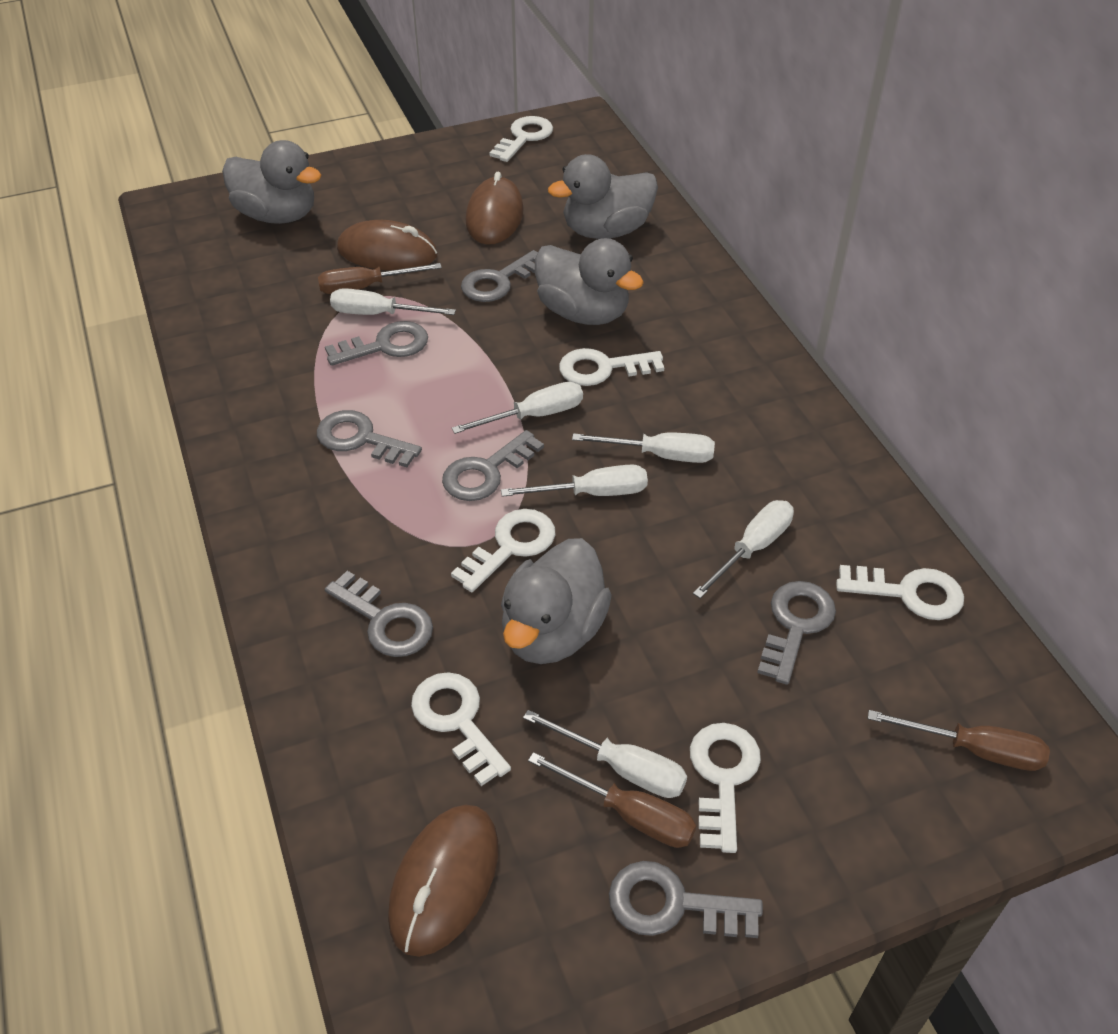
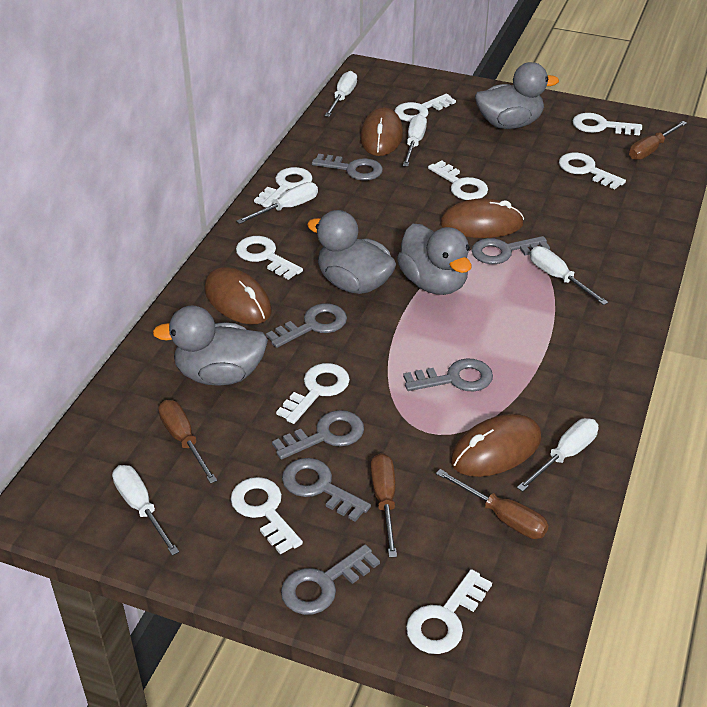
brown mouse: [337,220,437,271] [388,805,498,957] [466,172,524,245] = 3 -> [204,267,272,325] [360,107,403,156] [440,198,524,238] [451,414,541,477] = 4
brown screwdriver: [318,263,442,294] [528,752,696,848] [868,710,1050,771] = 3 -> [158,400,217,484] [370,453,397,558] [436,469,549,539] [629,121,687,160] = 4
white key: [411,672,511,786] [451,509,555,592] [490,116,553,162] [559,348,664,386] [690,723,761,853] [836,565,964,620] = 6 -> [230,477,303,555] [236,236,303,280] [254,167,312,208] [276,363,350,424] [394,94,456,122] [406,569,492,654] [428,160,488,200] [559,153,626,190] [573,113,642,135] = 9

